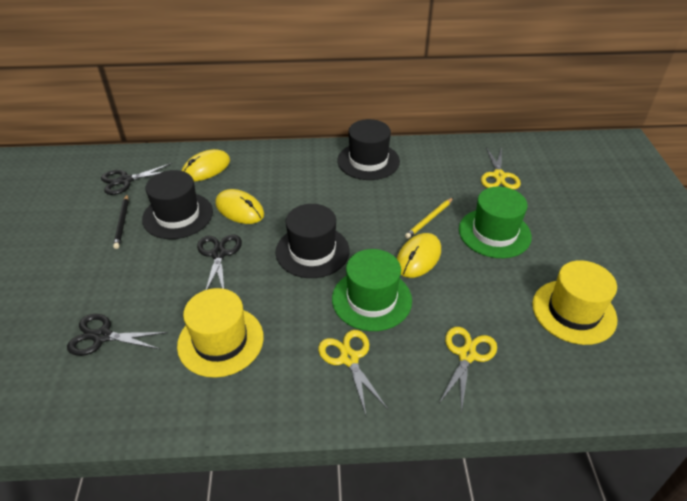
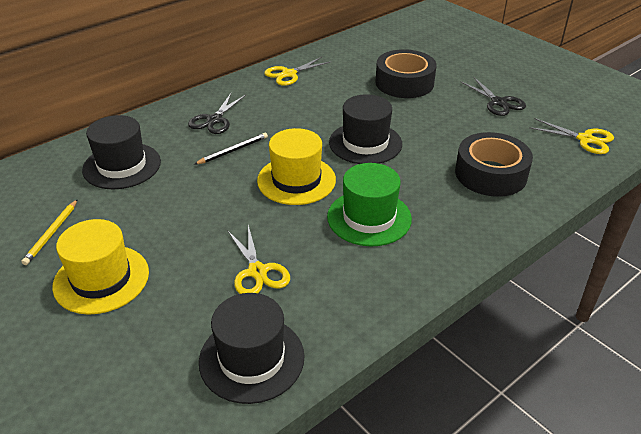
black scissors: [67,314,168,356] [101,163,172,195] [197,234,242,290] = 3 -> [188,93,246,134] [461,77,526,116] = 2
black tape: none = 0 -> [375,49,436,98] [455,132,533,197] = 2
green hat: [332,249,412,331] [459,187,532,258] = 2 -> [327,163,412,246] = 1
yellow mouse: [181,149,230,181] [215,189,264,224] [397,233,441,278] = 3 -> none = 0

